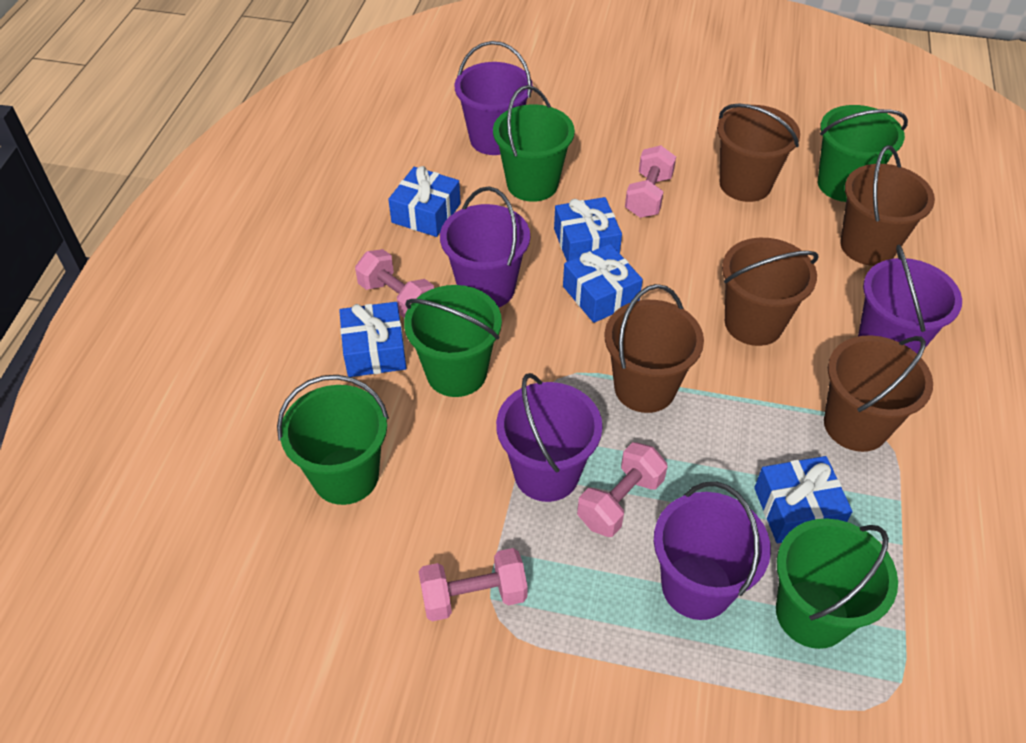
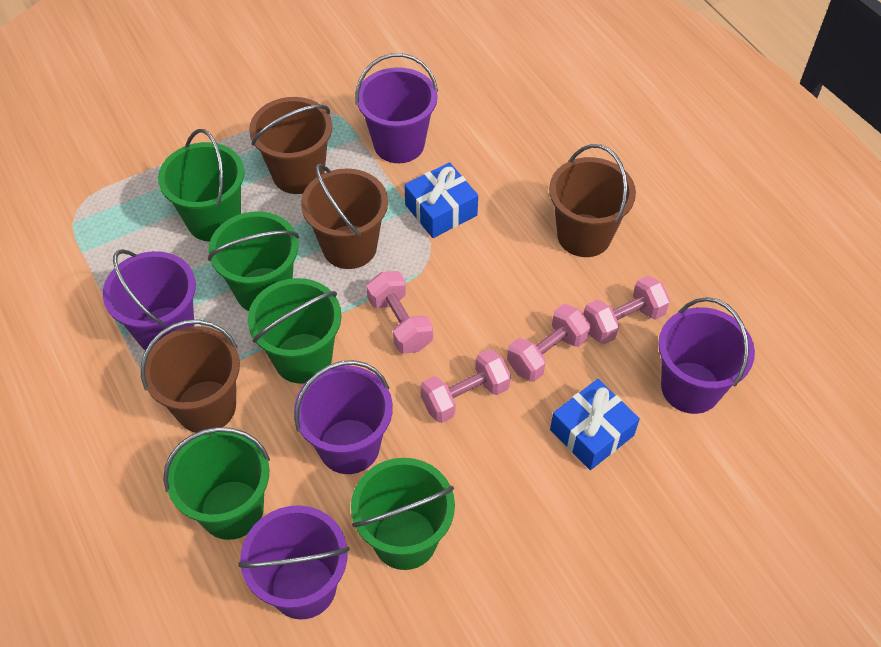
blue gift: [339,302,406,377] [388,166,461,237] [554,197,622,262] [563,244,643,323] [754,456,853,543] = 5 -> [404,162,478,238] [550,379,640,470] = 2
brown bucket: [604,284,704,413] [717,103,800,202] [722,238,819,346] [824,335,933,452] [840,145,935,266] = 5 -> [141,319,240,433] [249,97,332,194] [301,164,388,269] [549,144,636,257] = 4

